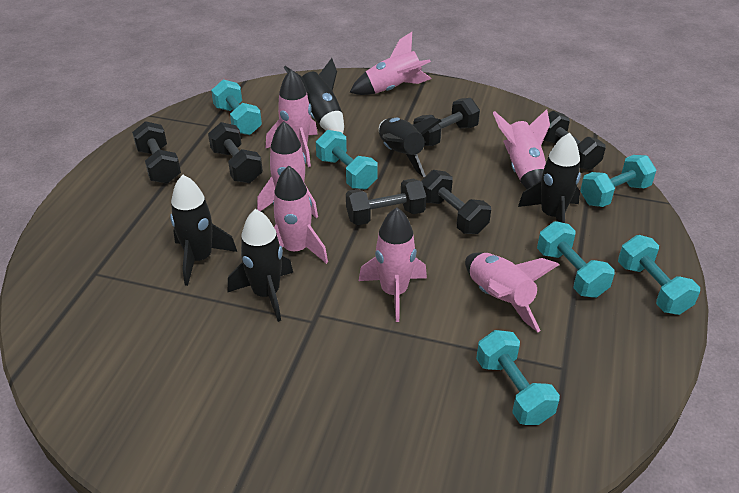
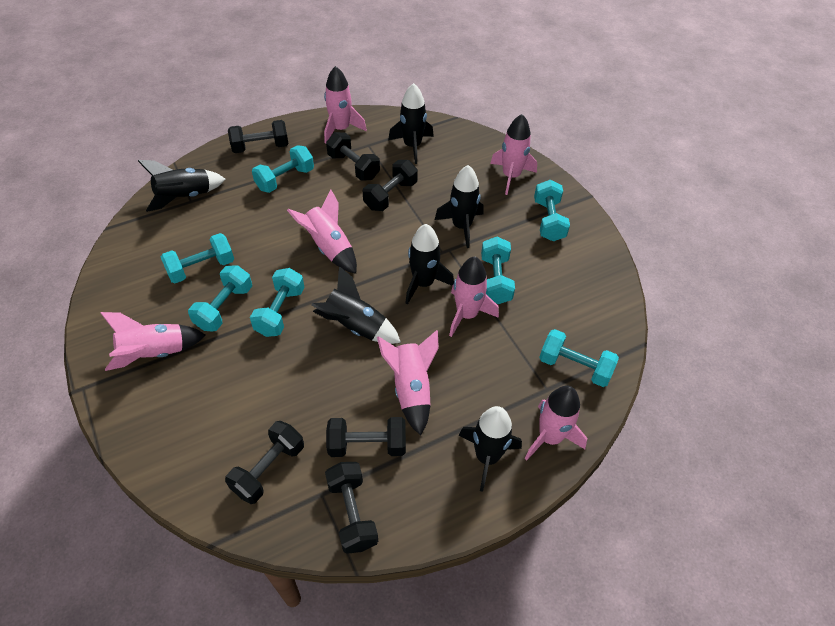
black rocket: [170,175,237,286] [228,209,293,322] [283,58,344,134] [379,117,441,177] [518,133,581,223] = 5 -> [138,160,225,212] [311,266,401,344] [388,83,434,164] [405,224,454,304] [435,165,484,248] [459,406,522,492] = 6
turquoise dumbbell: [211,80,262,135] [316,130,378,190] [476,330,560,425] [537,221,615,298] [580,155,656,207] [618,235,700,315] = 6 -> [161,233,234,283] [188,265,252,332] [250,268,305,337] [252,145,314,193] [481,237,515,304] [534,180,570,241] [539,329,619,387] = 7

